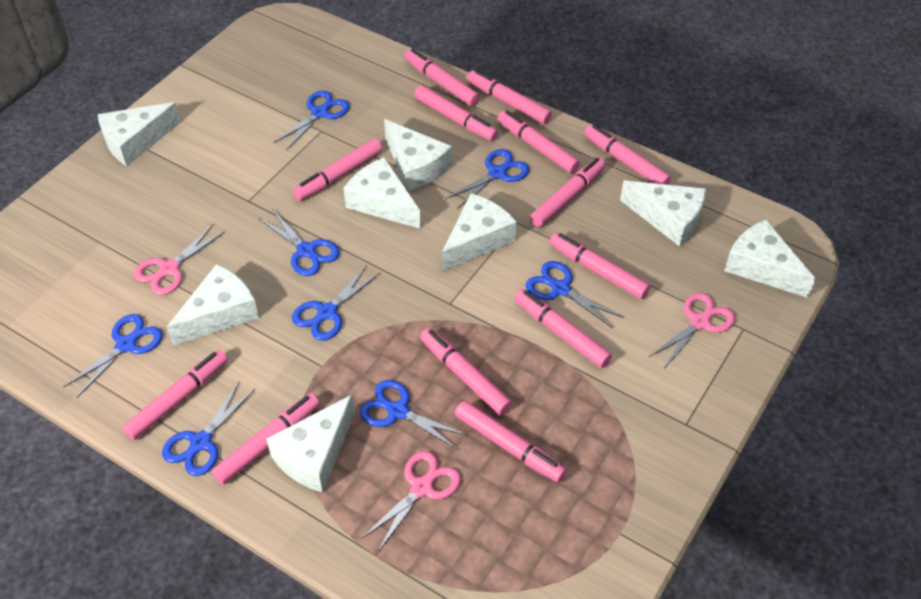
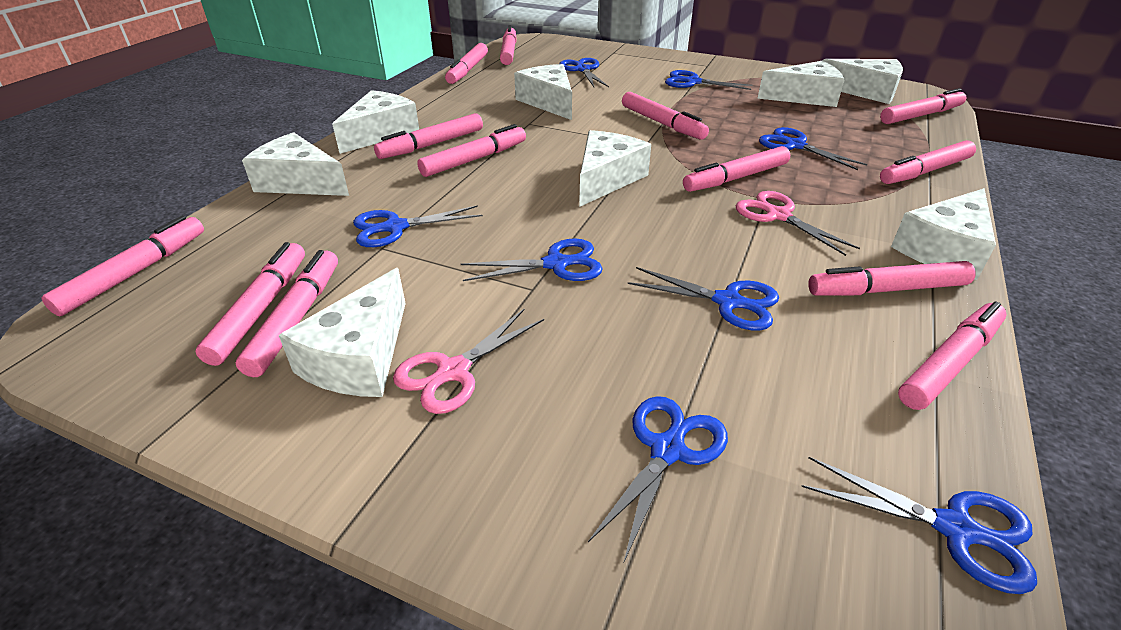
pink scissors: [134,224,225,295] [362,451,461,550] [649,293,735,367] = 3 -> [393,308,544,414] [735,191,860,256] = 2

